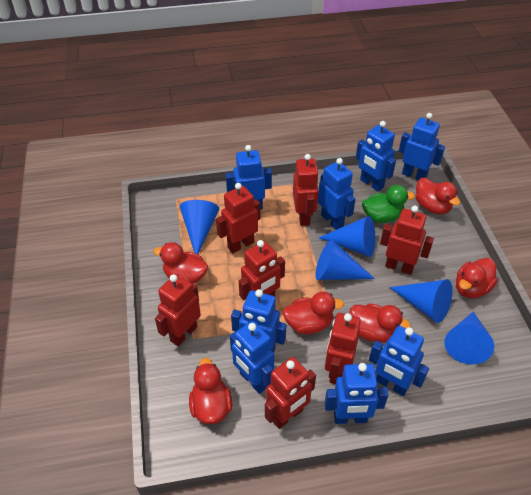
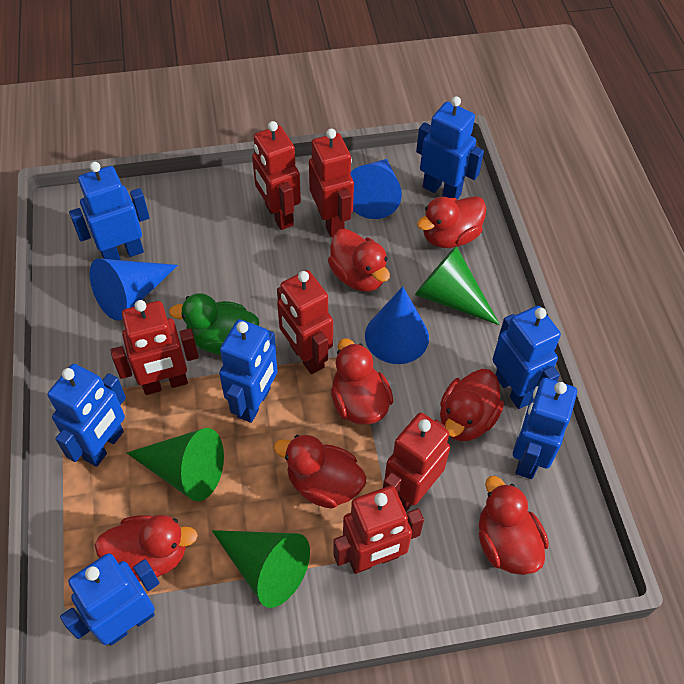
blue cone: [180,200,219,254] [315,240,375,280] [319,216,375,257] [390,279,452,323] [444,312,494,365] = 5 -> [90,259,178,321] [350,159,402,219] [365,286,429,364] = 3
blue robot: [226,145,272,210] [230,321,274,394] [231,289,287,353] [318,158,355,230] [324,363,389,424] [356,121,396,192] [369,326,429,396] [399,113,445,180] = 8 -> [48,364,126,467] [60,553,159,645] [69,162,150,260] [219,319,278,423] [416,96,484,199] [492,306,561,409] [513,378,577,479] = 7
green cone: none = 0 -> [127,428,224,501] [212,530,310,608] [415,246,500,325] = 3
red duck: [153,242,208,284] [189,358,232,424] [283,292,344,335] [349,304,411,343] [416,178,460,214] [456,258,498,298] = 6 -> [95,515,198,582] [274,435,366,509] [328,229,390,291] [331,338,393,425] [417,196,486,248] [440,369,504,441] [479,476,549,575] = 7
red robot: [155,274,201,347] [216,183,260,253] [239,240,285,300] [265,357,316,429] [293,154,319,226] [325,313,361,384] [380,206,434,275] = 7 -> [111,300,199,395] [252,121,301,230] [277,270,333,374] [309,129,354,237] [333,486,424,574] [383,412,450,512] = 6

